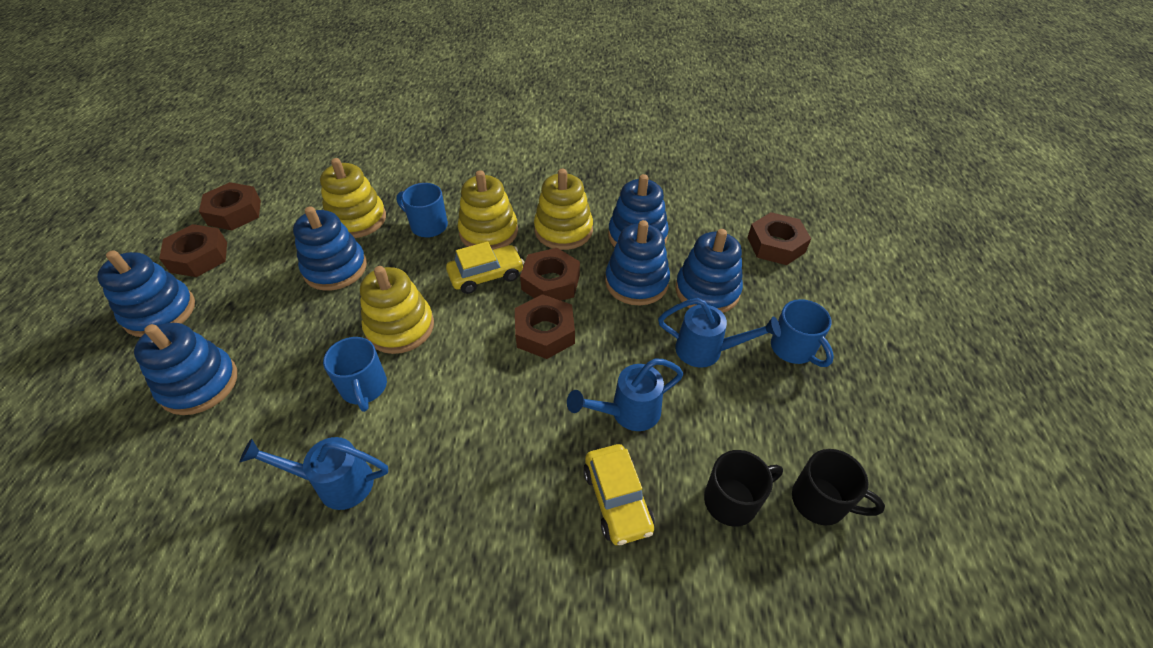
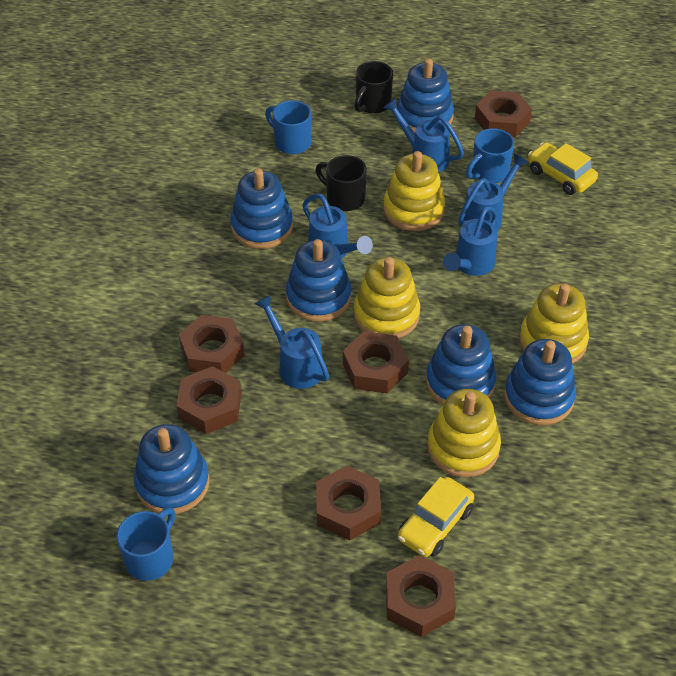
blue watering can: [239,437,388,510] [567,358,684,431] [658,298,781,368] = 3 -> [255,295,329,389] [303,194,373,259] [383,98,464,172] [443,206,498,276] [458,153,528,231] = 5
brown nut: [159,224,227,277] [199,182,261,230] [515,294,575,359] [520,248,580,301] [748,212,811,265] = 5 -> [177,366,241,434] [179,315,245,373] [316,466,381,540] [343,331,409,393] [386,555,456,637] [475,91,532,137] = 6

